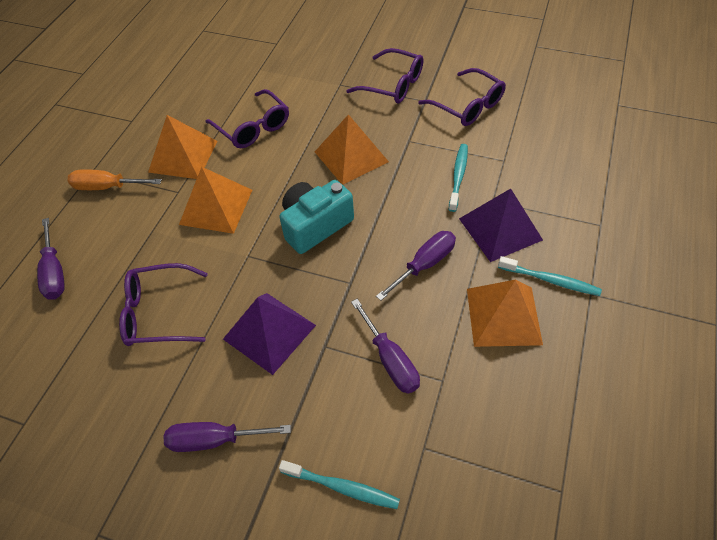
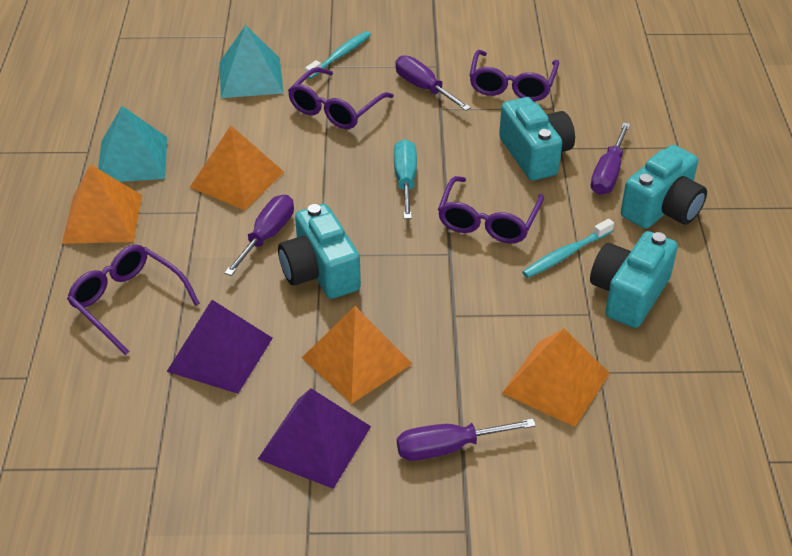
orange screwdriver: [68,169,162,190] = 1 -> none = 0
turquoise camera: [279,180,354,254] = 1 -> [278,204,361,299] [499,97,575,181] [590,231,678,328] [621,145,707,229] = 4
turquoise pyramid: none = 0 -> [98,106,167,182] [219,25,284,98] = 2
turquoise screwdriver: none = 0 -> [394,139,417,219] = 1
turquoise toothbrush: [279,460,400,509] [449,144,468,212] [498,256,602,296] = 3 -> [305,31,371,79] [522,219,614,278] = 2

